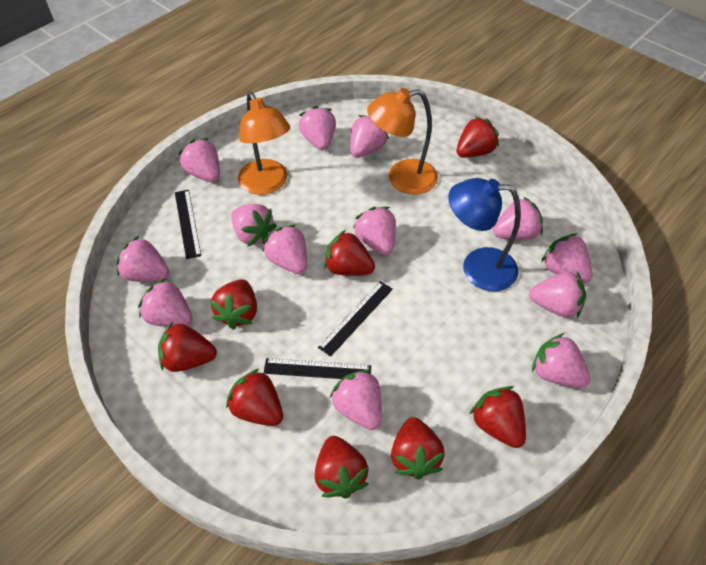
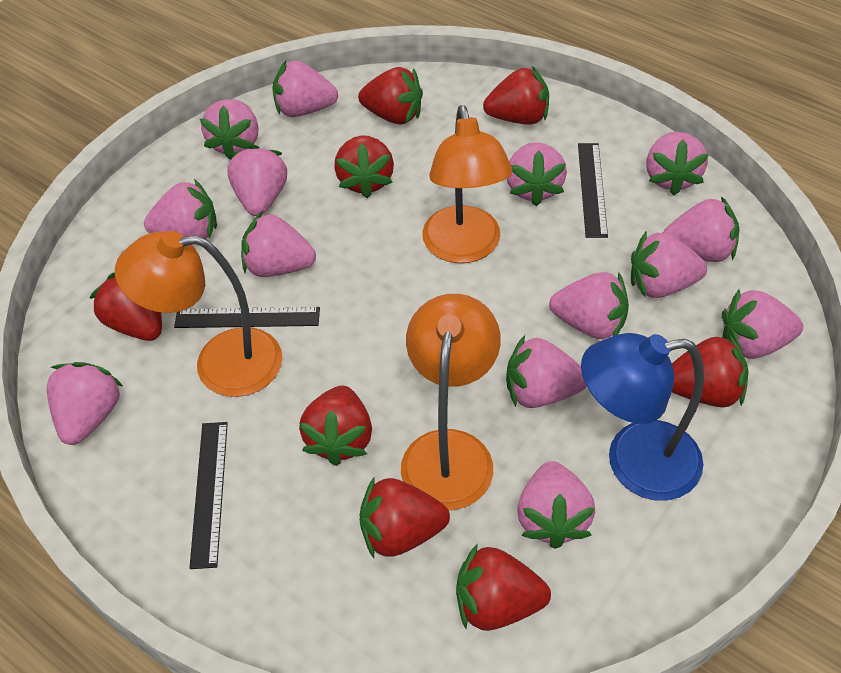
orange lamp: [238,91,290,195] [367,88,438,195] = 2 -> [115,231,282,397] [401,294,501,510] [422,105,513,263] = 3
pink strawberry: [116,236,169,282] [138,278,193,327] [178,138,220,182] [231,204,277,246] [263,224,307,274] [299,106,336,150] [330,369,382,430] [350,115,389,158] [353,207,396,256] [493,196,543,240] [529,272,586,318] [532,333,591,388] [541,233,592,284] = 13 -> [47,362,123,445] [144,179,217,239] [200,99,259,160] [227,145,287,216] [241,212,316,277] [272,60,338,117] [506,335,587,408] [507,142,567,206] [517,461,595,549] [549,272,629,339] [631,232,707,298] [646,132,709,195] [663,196,739,262] [722,289,803,359] = 14

